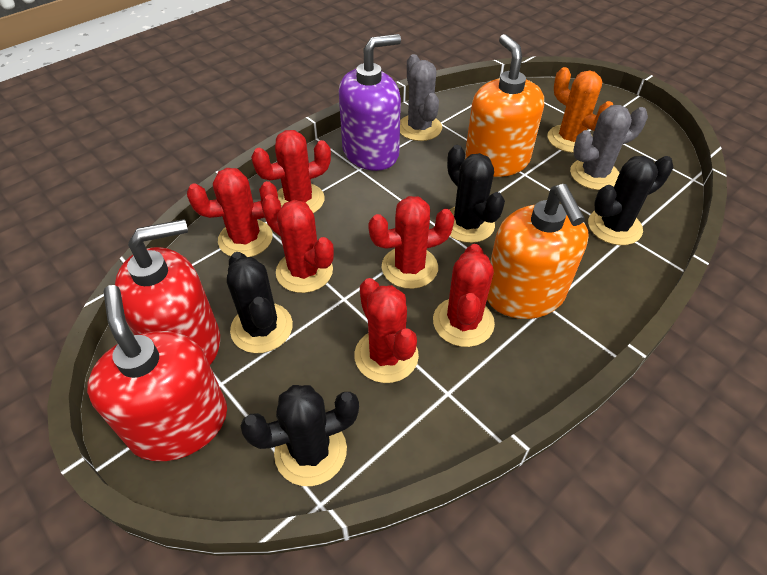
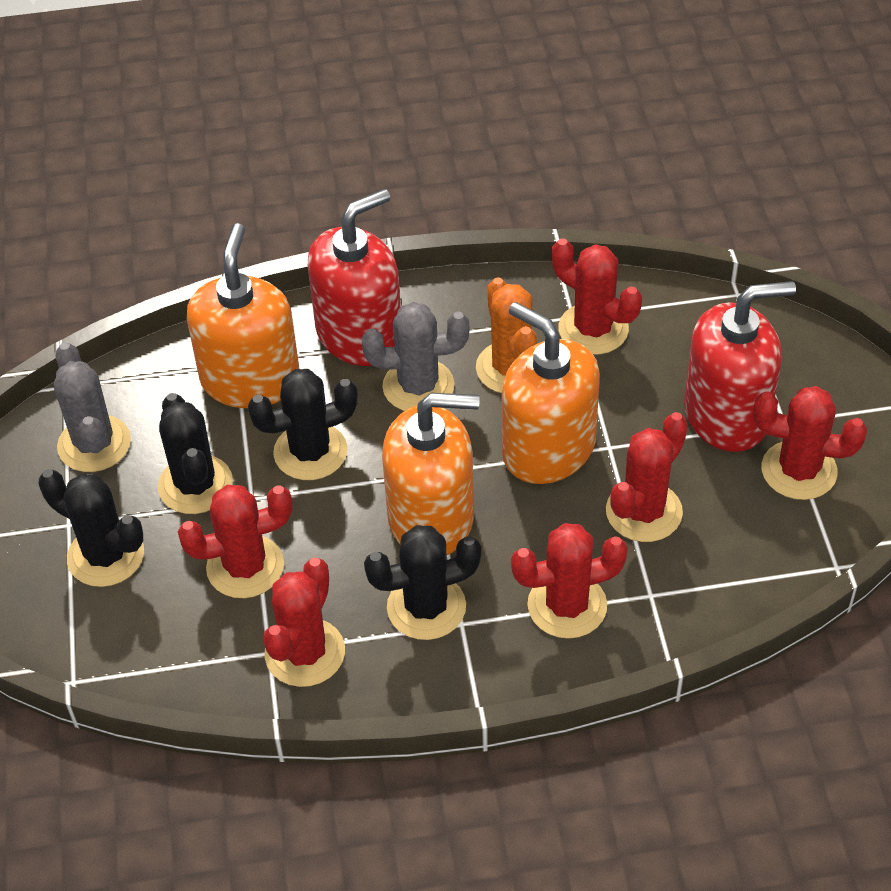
orange soap dispenser: [465,34,544,177] [487,184,589,319] = 2 -> [187,223,300,408] [382,393,480,555] [502,302,600,484] = 3
purple soap dispenser: [339,34,401,171] = 1 -> none = 0

